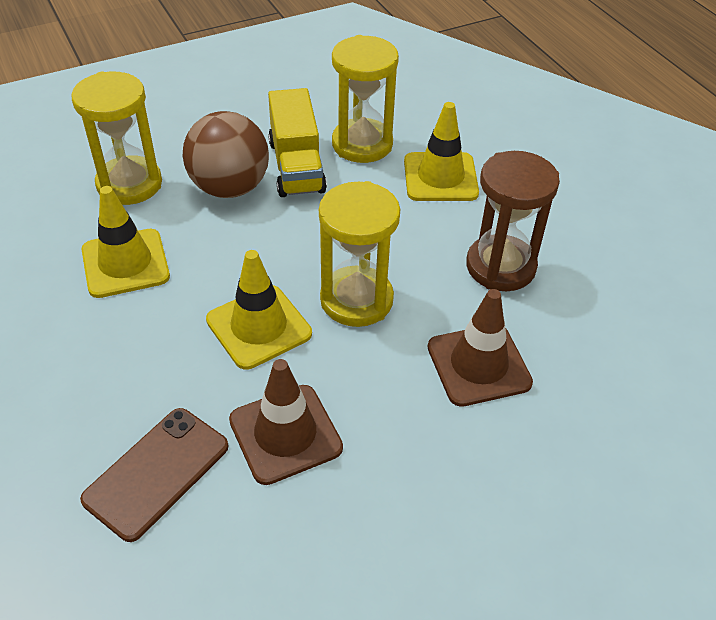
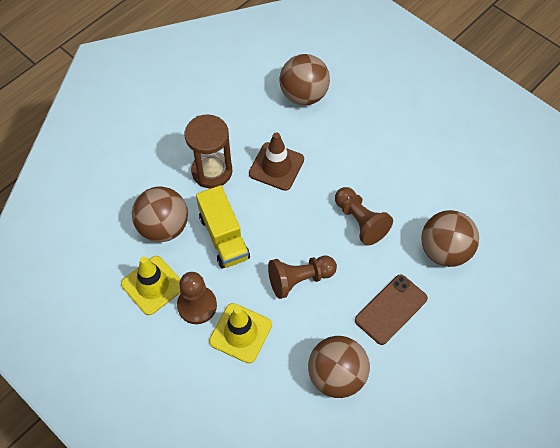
brown ball: [183,111,269,198] = 1 -> [132,187,188,242] [279,54,330,105] [308,336,370,398] [421,210,479,267] = 4
brown pawn: none = 0 -> [177,272,217,324] [268,256,337,299] [335,187,393,246] = 3
brown traffic cone: [229,359,343,485] [427,289,533,407] = 2 -> [249,132,304,191] = 1
yellow hourglass: [71,72,162,205] [319,181,400,327] [332,35,399,163] = 3 -> none = 0
yellow traffic cone: [82,186,170,298] [206,250,312,370] [404,102,479,201] = 3 -> [121,256,181,315] [209,303,272,363] = 2

